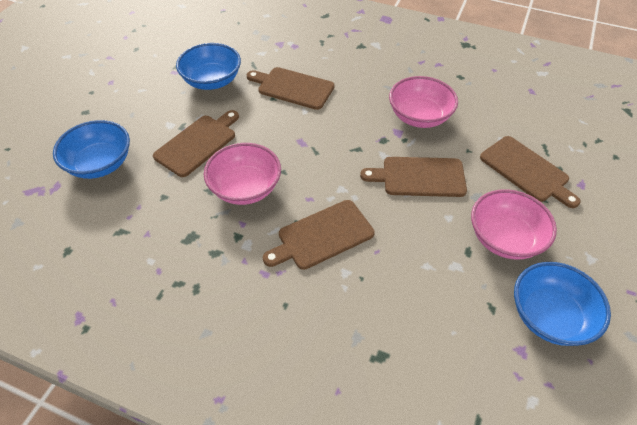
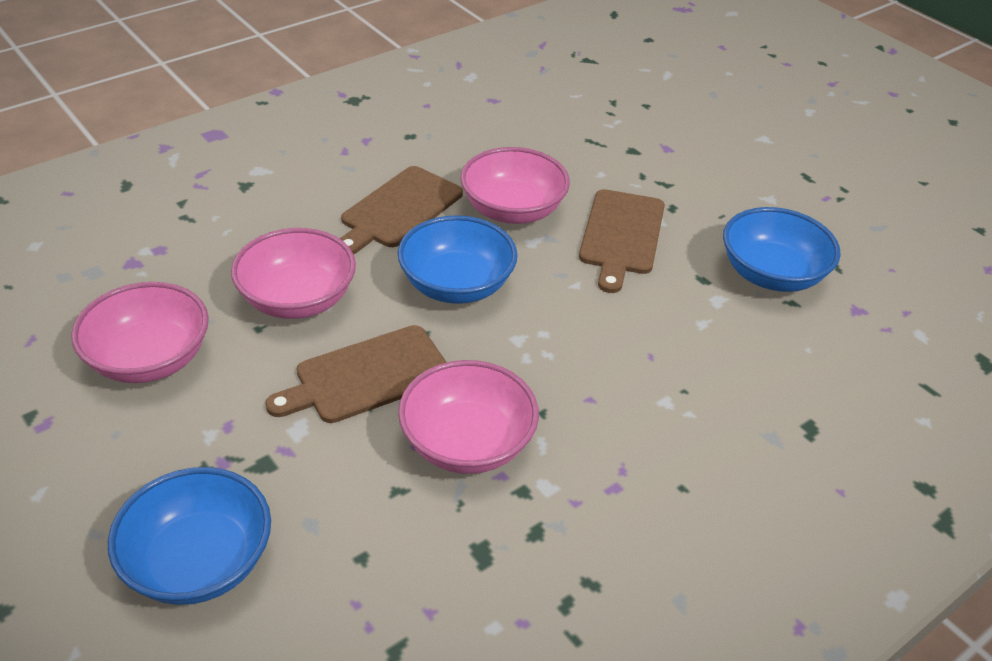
brown cutting board: [153,110,239,177] [247,67,335,110] [263,200,375,270] [360,157,467,197] [480,136,581,208] = 5 -> [265,325,447,423] [340,166,463,254] [579,189,665,293] = 3
pink bowl: [204,143,281,205] [389,76,458,128] [471,189,557,260] = 3 -> [71,282,209,383] [231,228,356,319] [398,360,539,474] [460,147,570,224] = 4

